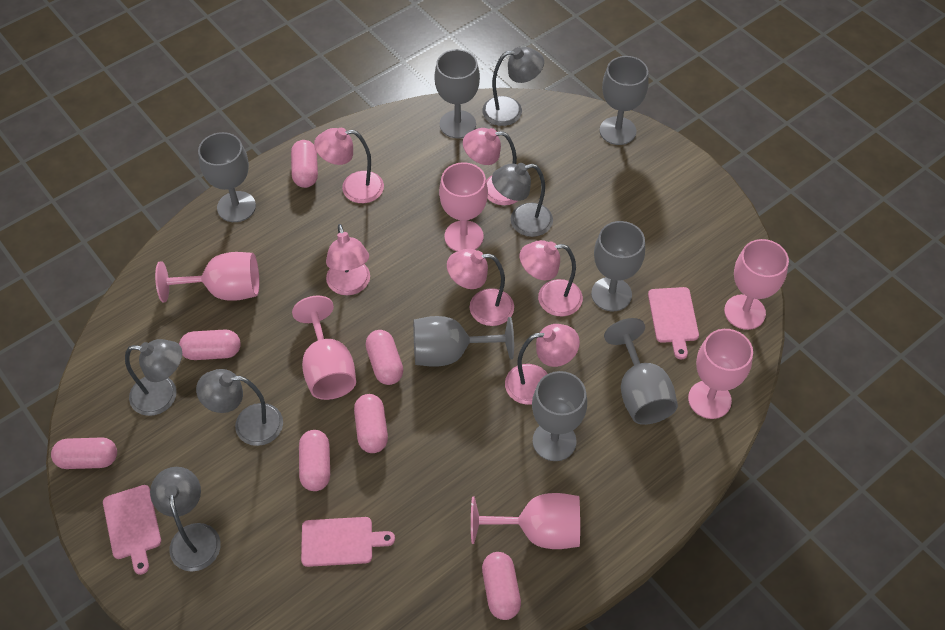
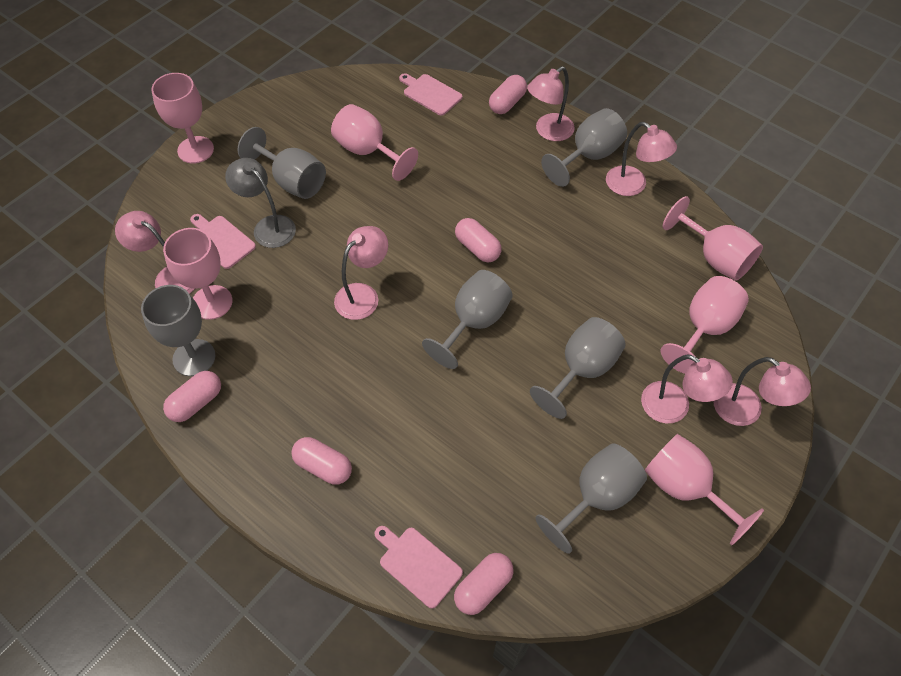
grey goblet: [198,132,256,222] [413,316,514,367] [434,49,480,138] [532,371,587,461] [591,221,645,311] [600,56,649,145] [604,318,678,425] = 7 -> [141,285,216,376] [237,127,326,199] [422,270,513,369] [530,317,626,419] [535,443,647,554] [541,108,627,187] = 6
grey lamp: [125,339,182,416] [150,467,221,572] [196,369,283,446] [482,47,544,126] [492,163,553,237] = 5 -> [225,158,296,248] = 1
pink capsule: [51,437,117,469] [179,330,241,360] [291,140,318,188] [299,430,330,491] [354,394,388,453] [366,330,403,385] [482,552,521,620] = 7 -> [163,371,221,422] [291,437,352,485] [454,553,514,615] [455,218,502,262] [489,75,527,114] = 5

